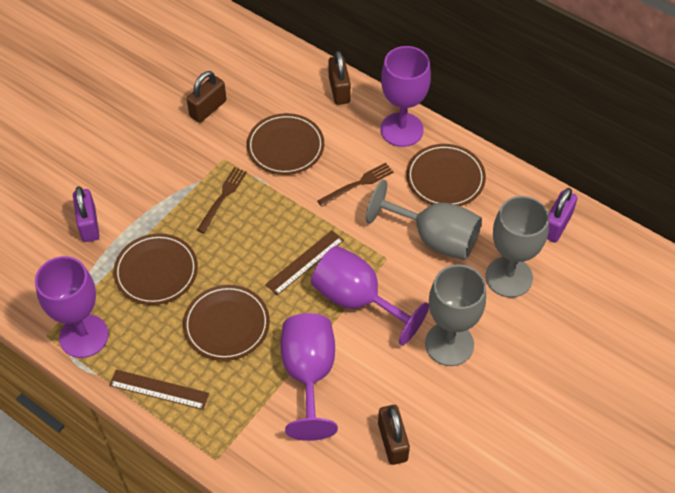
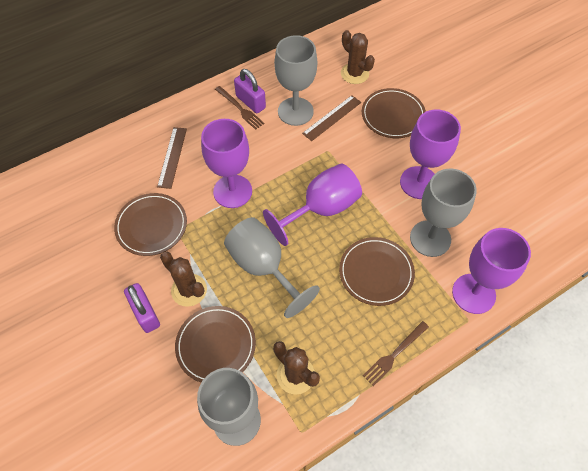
brown cactus: none = 0 -> [160,252,207,307] [273,341,320,394] [341,30,375,84] = 3
brown padlock: [187,71,226,123] [329,51,351,105] [378,405,410,465] = 3 -> none = 0
grey goblet: [366,180,482,260] [425,264,486,366] [485,196,549,298] = 3 -> [197,368,261,446] [224,217,320,318] [274,35,317,126] [410,169,477,257] = 4

